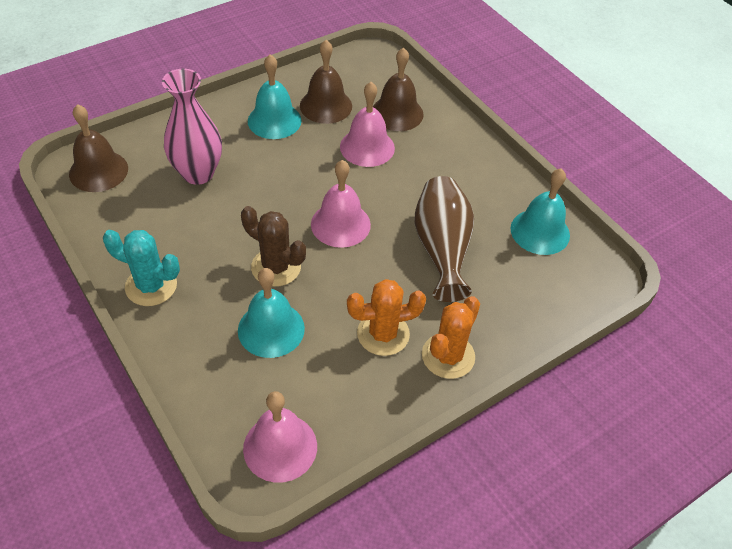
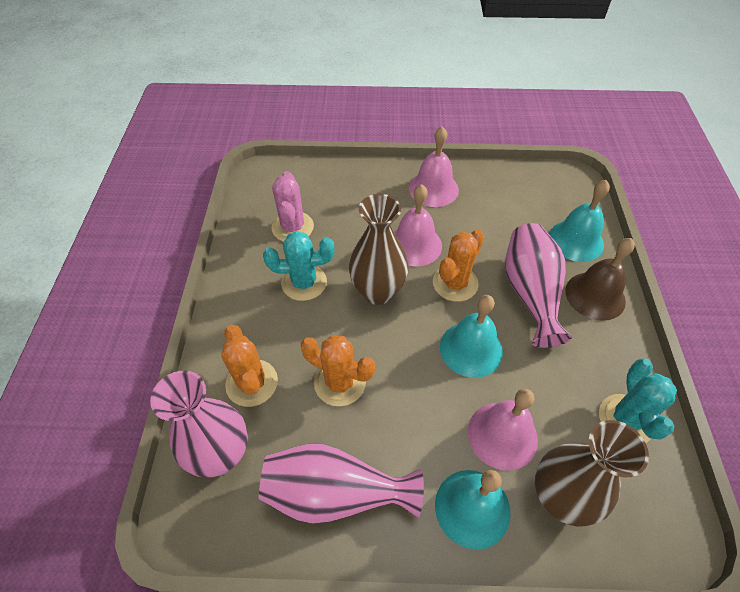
brown bell: [69,104,128,192] [300,40,352,124] [373,47,423,131] = 3 -> [565,238,635,321] = 1
brown cactus: [241,206,306,287] = 1 -> none = 0
brown vase: [414,176,474,302] = 1 -> [349,194,408,305] [535,420,649,527] = 2
orange cactus: [347,279,426,356] [422,296,480,379] = 2 -> [222,325,278,407] [301,335,375,406] [433,230,484,302] = 3
pink cactus: none = 0 -> [271,171,314,242] = 1
pink vase: [162,69,222,185] = 1 -> [150,371,248,478] [259,444,424,524] [505,223,572,348] = 3
turquoise cactus: [103,230,180,306] = 1 -> [263,231,334,301] [599,358,677,443] = 2

